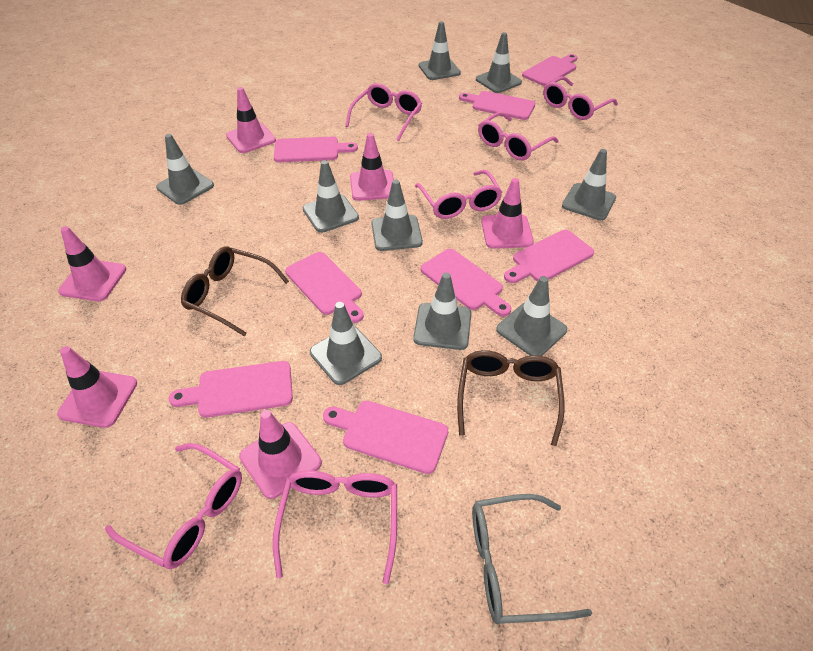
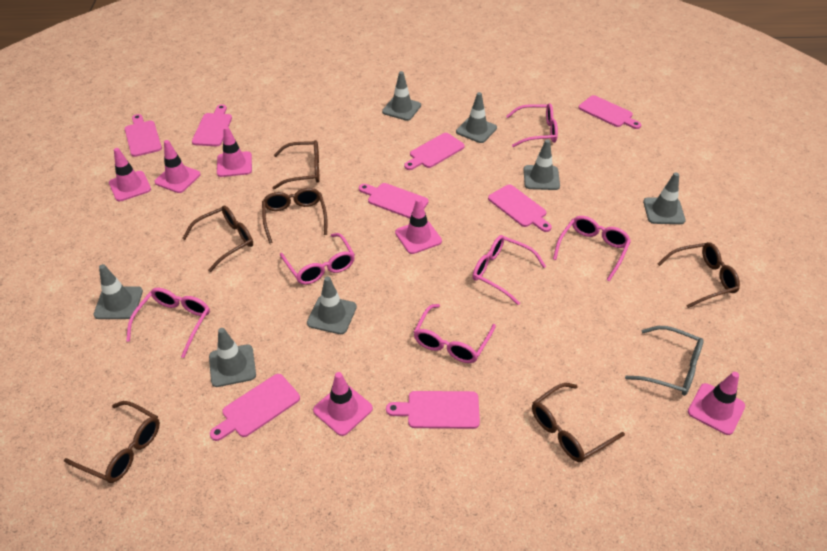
brown glasses: [181,246,289,337] [457,350,565,446] = 2 -> [64,401,160,483] [182,206,253,272] [262,188,327,244] [272,140,320,190] [532,383,625,462] [658,242,740,308] = 6
grey traffic cone: [156,134,214,205] [303,160,359,233] [310,302,382,385] [371,180,423,251] [413,273,471,350] [419,21,461,80] [476,32,522,93] [496,276,567,356] [562,149,616,220] = 9 -> [94,264,143,319] [209,328,256,387] [307,276,357,334] [382,71,421,121] [456,92,497,143] [523,139,560,190] [643,173,686,224] = 7

